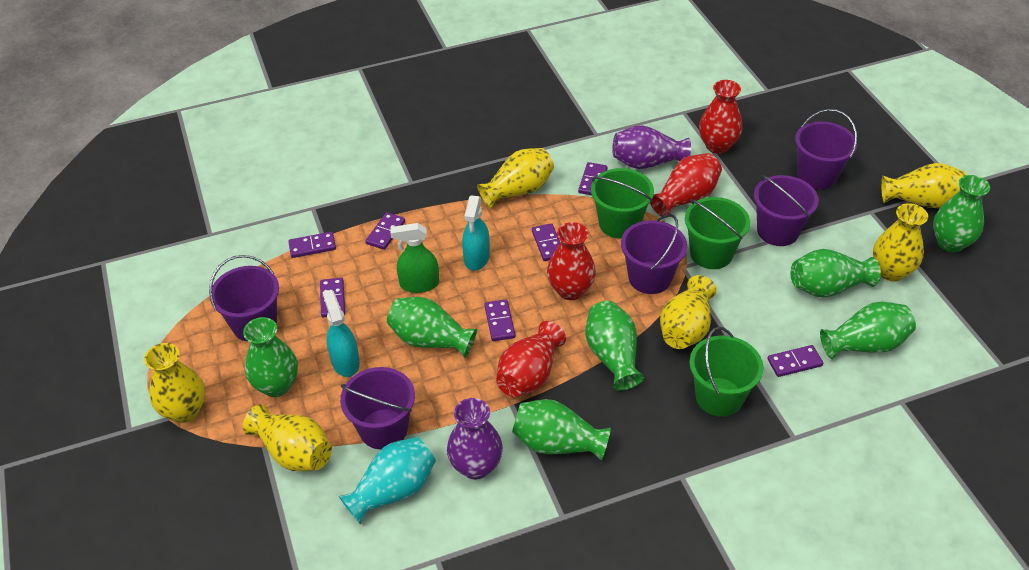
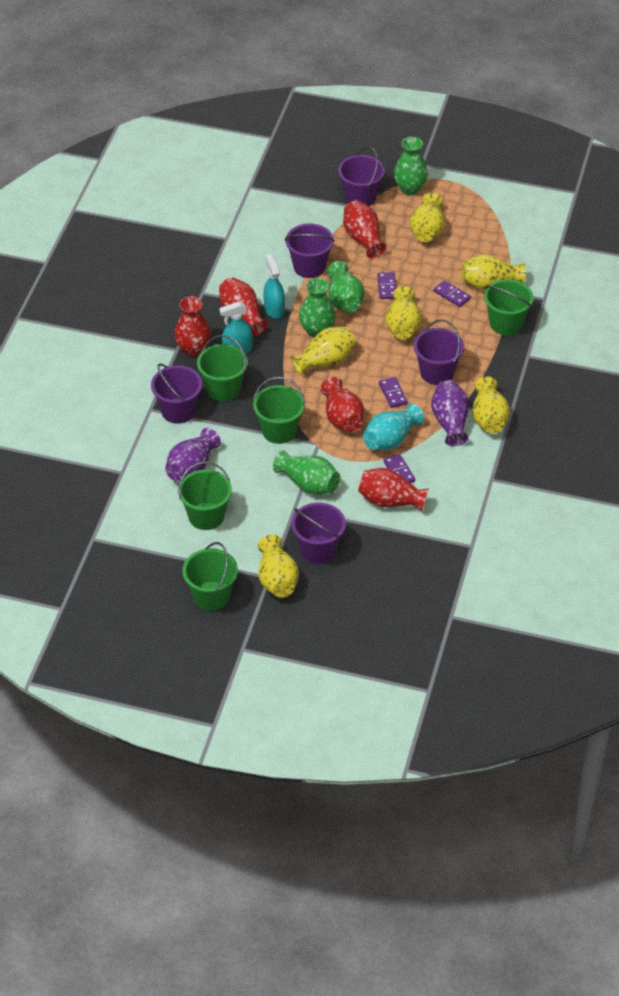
green bucket: [591,168,654,239] [685,197,750,269] [689,327,764,417] = 3 -> [178,462,232,530] [182,542,238,611] [197,335,248,401] [253,377,305,444] [484,279,534,335] = 5
green spray bottle: [390,223,439,293] = 1 -> none = 0
green vase: [243,317,298,397] [387,297,477,357] [512,399,611,461] [585,301,644,390] [791,249,881,297] [820,302,916,359] [933,175,990,252] = 7 -> [273,450,340,495] [299,278,336,338] [327,261,364,313] [394,137,428,195] = 4
purple domino: [288,232,336,258] [320,277,345,317] [365,212,405,250] [484,299,515,341] [532,223,560,261] [578,162,607,195] [767,345,823,377] = 7 -> [377,272,396,299] [379,377,408,408] [383,454,415,483] [434,280,471,307] = 4
red vase: [496,321,566,397] [547,222,596,300] [650,153,722,218] [699,80,742,154] = 4 -> [174,296,211,357] [219,277,268,336] [320,377,364,432] [343,200,387,258] [358,468,429,512] = 5

